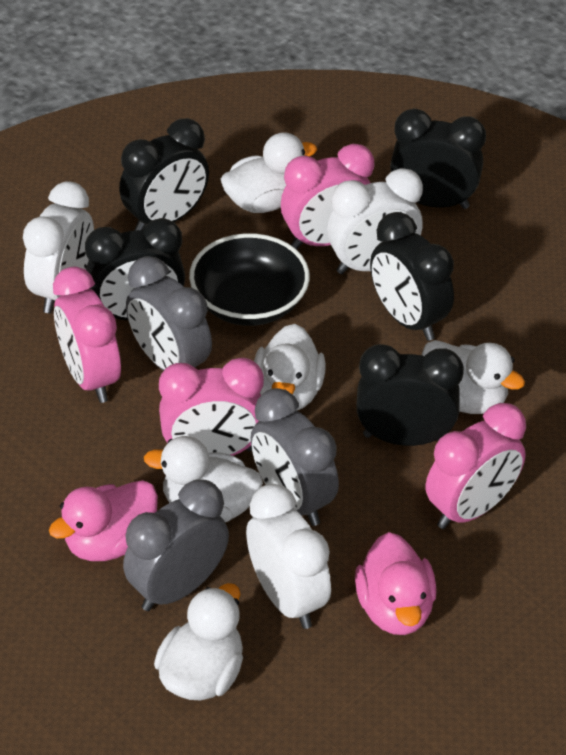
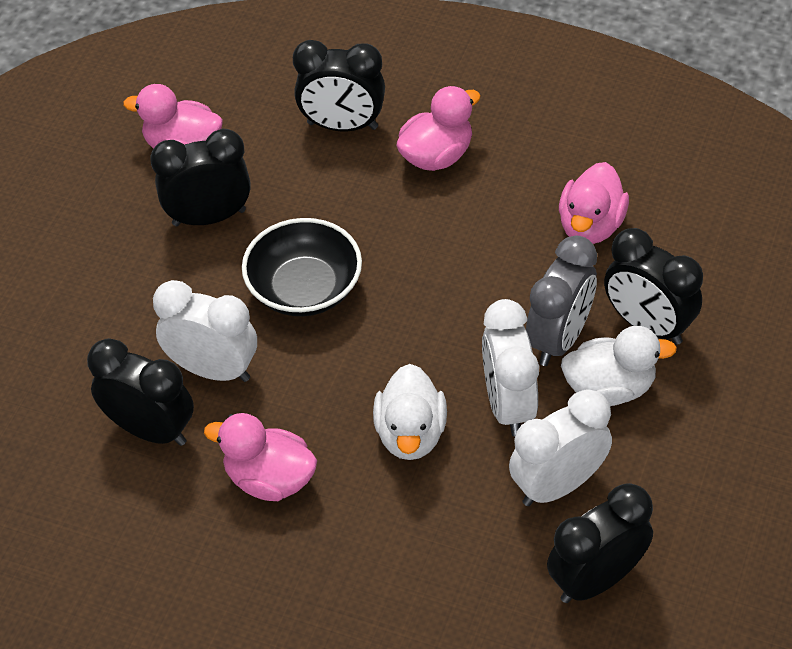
grey clock: [123,479,229,611] [126,256,212,371] [251,388,339,526] = 3 -> [526,236,597,366] = 1
pink clock: [53,267,121,403] [159,358,264,456] [281,144,374,249] [426,403,526,529] = 4 -> none = 0
pink duck: [49,480,158,561] [355,532,437,635] = 2 -> [123,84,223,149] [204,413,317,501] [396,86,481,171] [559,162,629,244] = 4
white duck: [144,436,263,522] [154,583,243,700] [221,132,317,213] [254,324,326,411] [422,340,525,414] = 5 -> [373,364,447,460] [561,326,677,406] = 2

